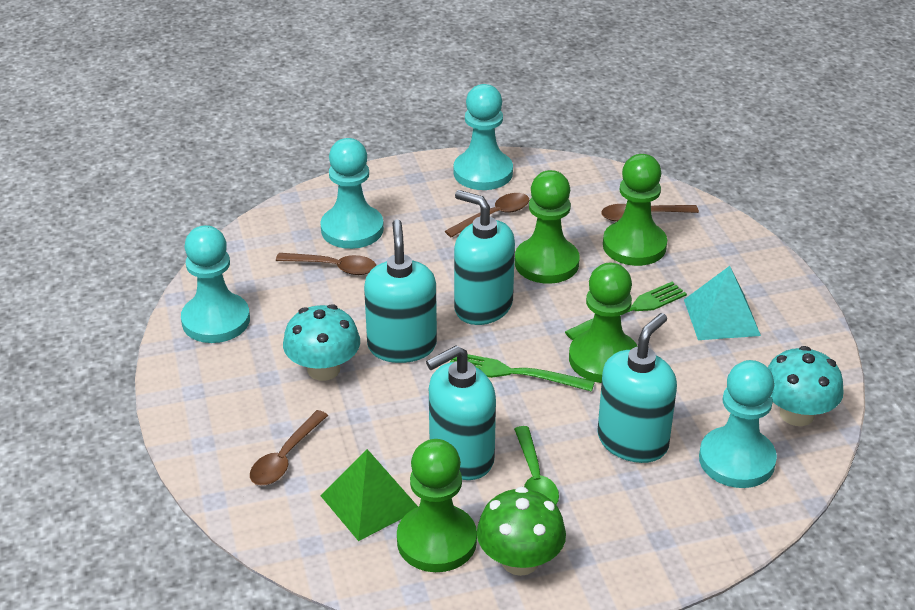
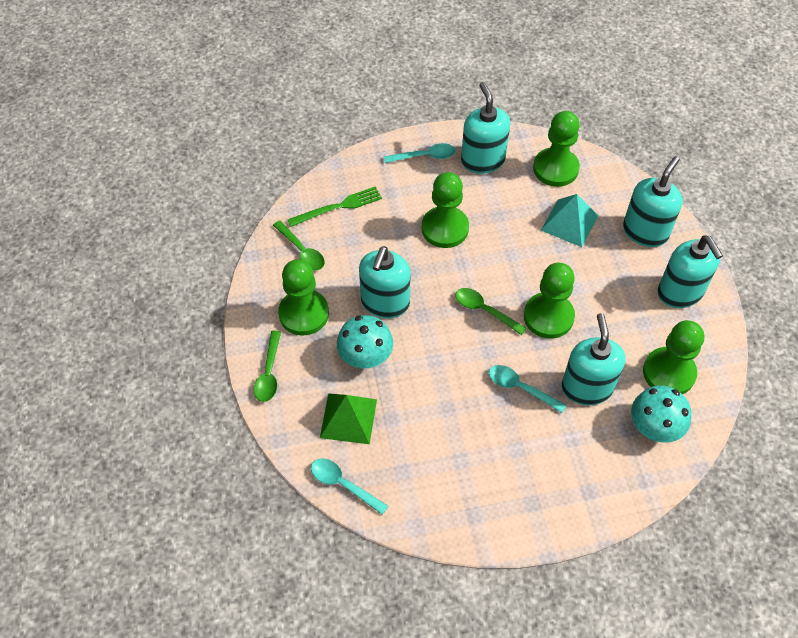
brown spoon: [250,410,328,485] [276,253,376,275] [445,193,529,238] [601,204,699,222] = 4 -> none = 0
green fork: [450,354,595,392] [565,282,687,340] = 2 -> [288,186,382,227] = 1
green mushroom: [477,487,566,576] = 1 -> none = 0
green pawn: [397,439,477,572] [515,170,580,284] [569,263,638,383] [603,154,667,266] = 4 -> [278,259,329,335] [422,172,469,248] [524,263,575,339] [533,111,580,187] [643,320,704,394] = 5
green spoon: [514,426,559,505] = 1 -> [254,331,281,402] [273,220,325,270] [455,288,527,335] = 3
turquoise pawn: [181,225,250,343] [320,138,384,249] [453,84,513,190] [699,360,777,488] = 4 -> none = 0
turquoise soap dispenser: [364,219,437,363] [426,345,496,480] [454,190,515,325] [597,313,677,463] = 4 -> [359,246,411,318] [461,82,510,174] [562,313,625,405] [623,156,683,247] [658,235,723,308] = 5
turquoise spoon: none = 0 -> [311,459,388,515] [384,143,455,163] [489,365,566,413] = 3

